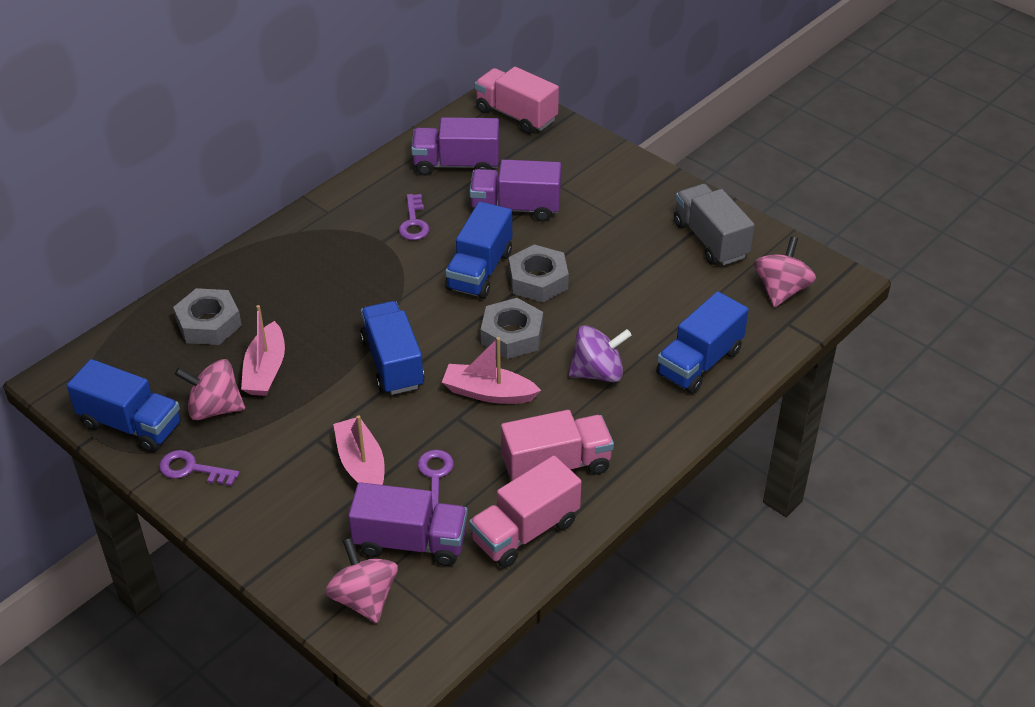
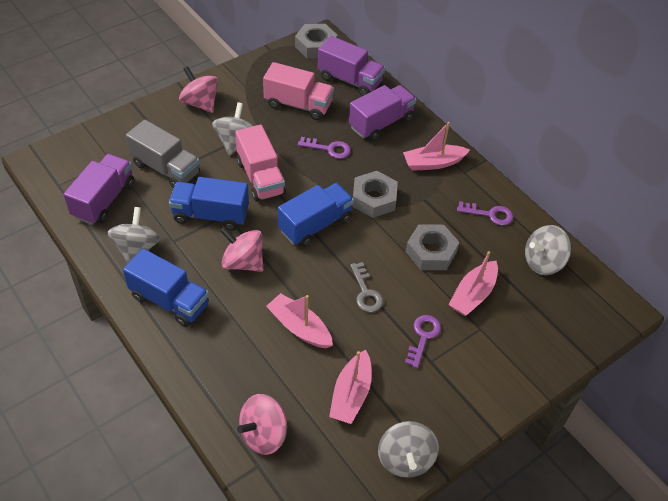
blue truck: [67,359,181,452] [360,301,425,395] [445,202,512,299] [656,291,749,394] = 4 -> [123,248,209,327] [169,177,249,230] [278,183,354,247] = 3
grey key: none = 0 -> [350,262,383,312] = 1
grey spinning top: none = 0 -> [108,207,160,264] [212,102,253,156] [378,421,439,478] [525,225,571,275] = 4
pink boat: [241,305,285,396] [333,415,385,485] [442,337,541,404] = 3 -> [266,293,333,348] [329,350,372,424] [403,122,470,171] [449,251,498,316] = 4
pink truck: [469,455,582,568] [475,67,559,134] [501,410,614,481] = 3 -> [235,125,286,202] [263,62,334,120] = 2
purple spinning top: [569,325,632,382] = 1 -> none = 0

